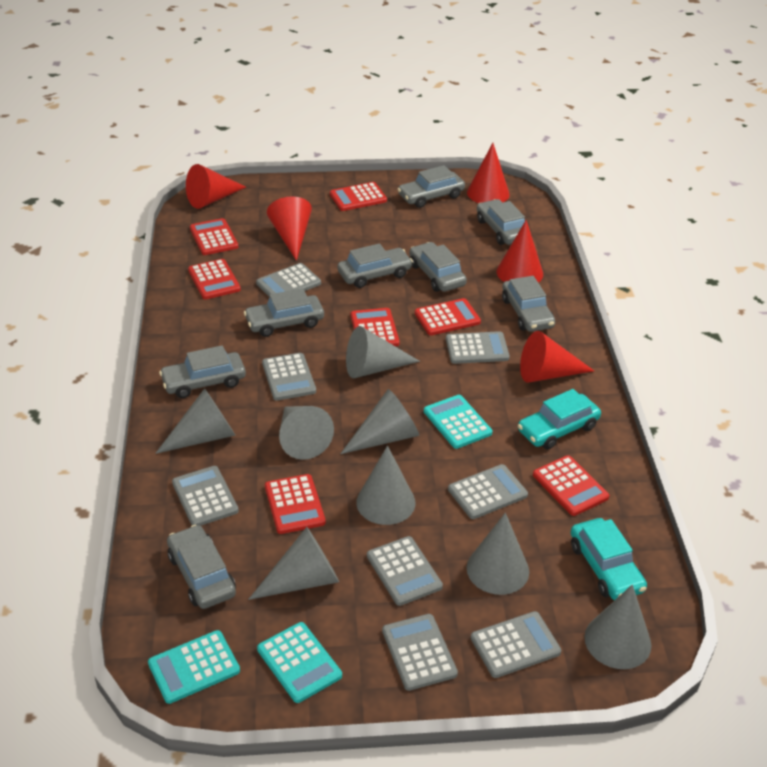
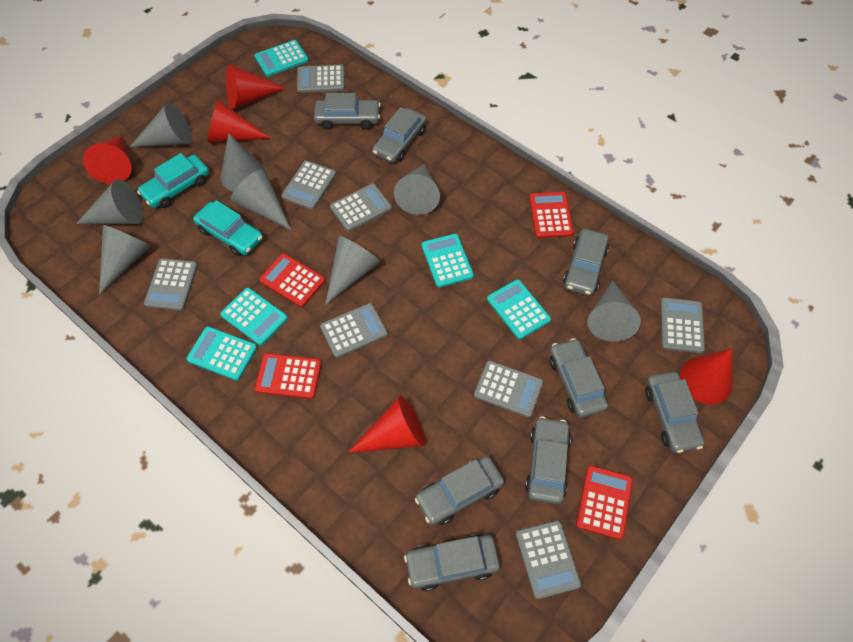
red calculator: [188,259,241,300] [190,218,238,255] [265,474,326,534] [330,182,387,211] [351,308,400,346] [415,298,481,335] [533,455,610,516] = 7 -> [255,353,322,399] [259,253,325,307] [529,192,574,238] [576,465,633,540] = 4
turquoise calculator: [148,630,240,704] [257,622,342,703] [424,395,492,449] = 3 -> [186,326,257,381] [220,288,288,346] [255,40,309,76] [421,234,474,288] [487,279,551,339] = 5

